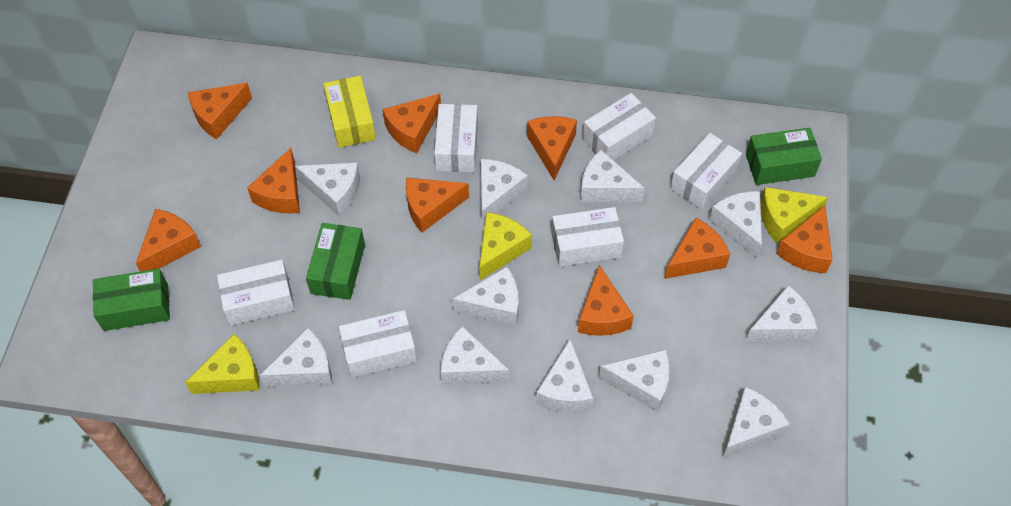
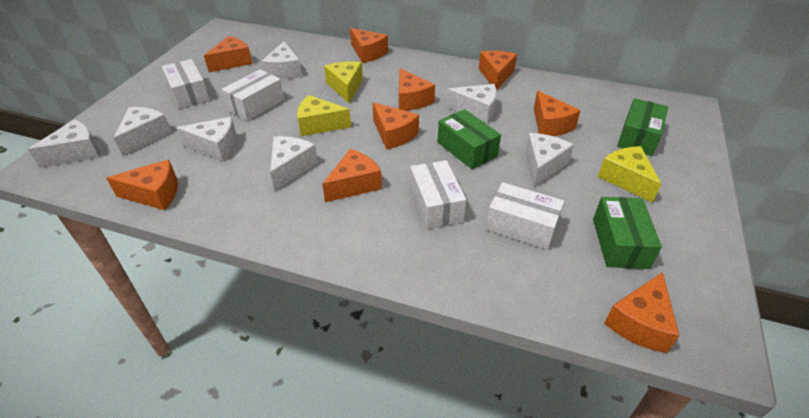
white box: [217,260,295,326] [339,310,417,378] [434,104,478,172] [551,207,624,267] [583,93,656,160] [670,133,742,210] = 6 -> [162,59,210,109] [221,69,284,121] [410,160,466,229] [486,182,564,250] = 4
white cheese: [260,328,332,387] [295,162,360,217] [441,326,510,384] [452,267,518,326] [481,159,528,225] [536,339,593,412] [580,150,645,202] [599,349,670,412] [709,191,762,259] [722,387,790,458] [745,285,817,342] = 11 -> [28,119,100,168] [114,107,172,156] [176,117,237,161] [262,41,302,79] [270,136,318,191] [446,84,497,123] [525,133,574,187] = 7
yellow box: [323,76,376,148] = 1 -> none = 0

